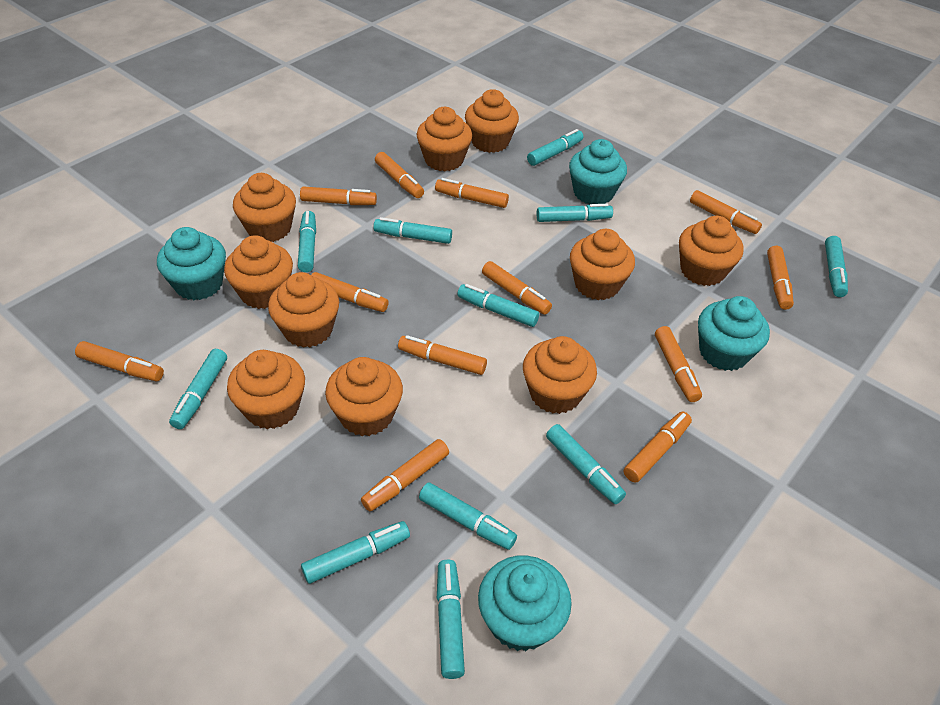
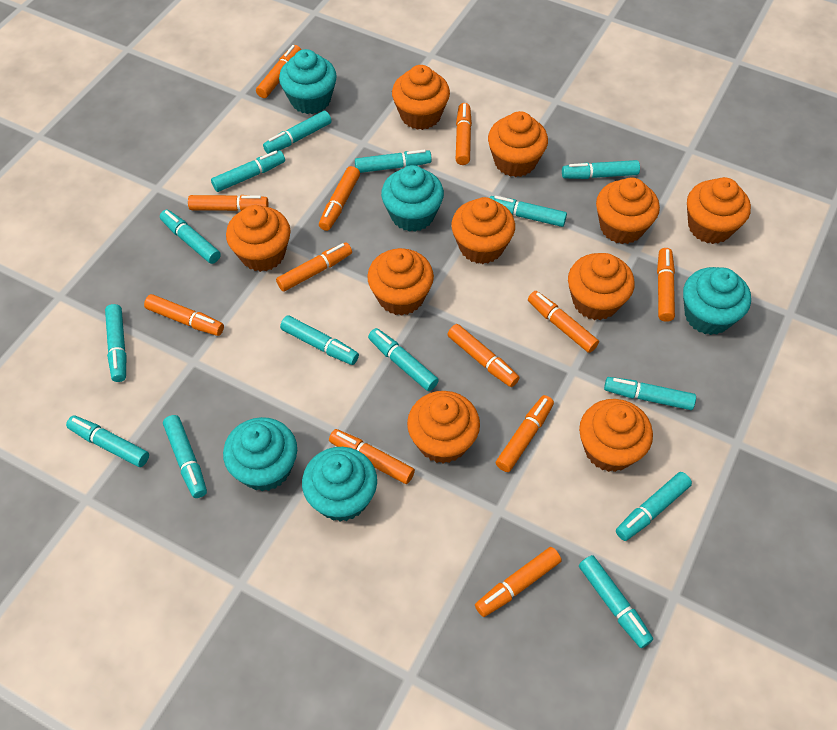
turquoise cupcake: [157,227,226,300] [478,555,572,651] [569,139,627,204] [698,296,770,371] = 4 -> [223,417,297,491] [279,49,337,114] [302,447,377,522] [381,165,444,232] [683,267,751,335] = 5
turquoise marker: [169,349,227,429] [298,211,316,272] [301,521,410,584] [373,217,452,244] [419,483,517,550] [437,560,465,679] [457,284,539,327] [527,129,583,166] [536,204,613,222] [546,424,626,504] [825,236,848,297] = 11 -> [66,416,149,467] [105,304,127,382] [160,210,221,264] [163,415,207,498] [211,151,285,192] [263,111,332,154] [280,315,359,365] [355,150,432,173] [368,328,439,391] [489,196,567,227] [562,160,640,179] [579,555,653,648] [604,377,696,410] [616,472,692,541] = 14

